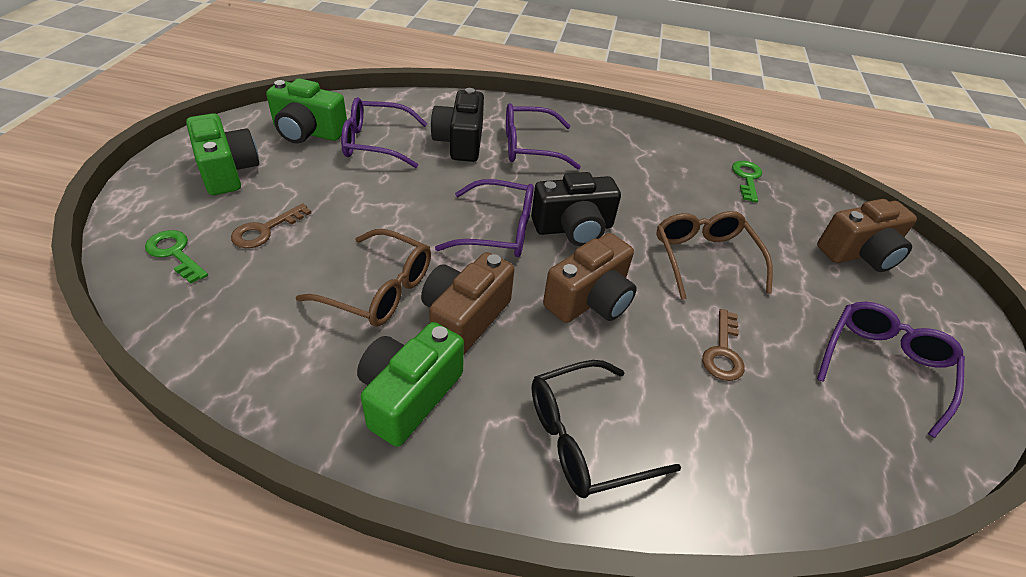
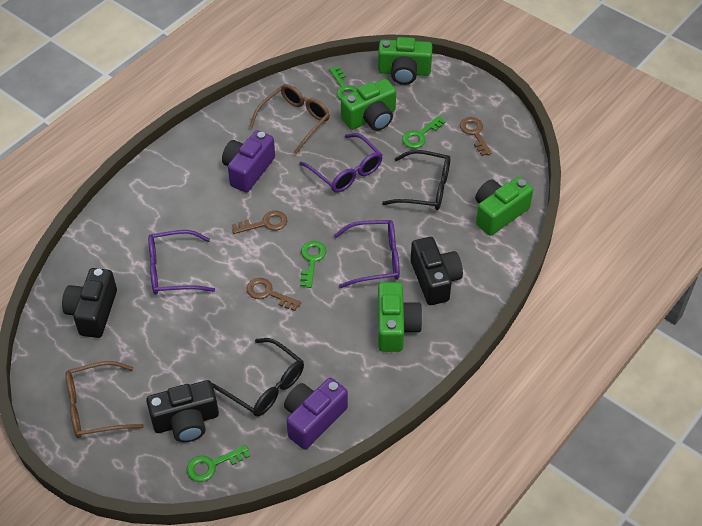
black camera: [431,88,484,162] [531,172,621,246] = 2 -> [62,268,117,338] [146,380,219,442] [411,237,463,305] = 3
black glasses: [532,360,681,498] = 1 -> [212,338,304,416] [382,150,450,210] = 2
brown camera: [421,252,515,354] [543,233,637,323] [817,199,917,272] = 3 -> none = 0
brown key: [231,203,311,248] [702,309,745,381] = 2 -> [232,211,288,234] [246,278,301,311] [460,117,492,156] = 3
green camera: [186,113,259,195] [266,78,347,144] [357,322,464,447] = 3 -> [341,79,396,131] [378,37,432,85] [378,282,423,352] [475,177,533,236] = 4
green key: [145,230,208,284] [732,161,762,202] = 2 -> [186,445,250,482] [300,241,326,288] [329,66,357,100] [402,116,446,149] = 4
purple camera: none = 0 -> [222,130,275,193] [284,378,348,450] = 2
purple glasses: [341,97,427,168] [435,179,534,257] [506,103,581,169] [817,302,965,438] = 4 -> [148,230,215,295] [299,133,383,193] [334,220,400,288] = 3

